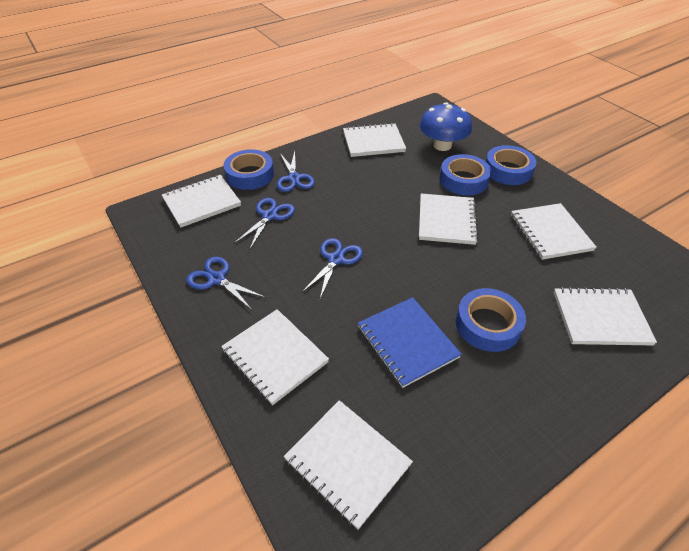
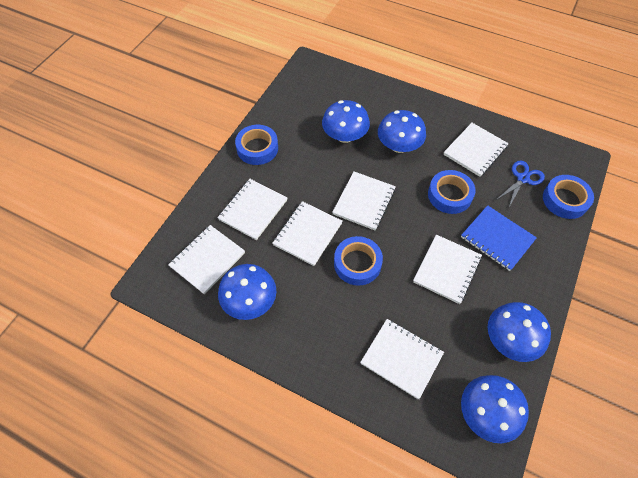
blue mushroom: [419,102,472,151] = 1 -> [218,264,276,320] [322,100,370,143] [378,110,426,153] [461,375,529,443] [488,302,551,362] = 5
blue scissors: [186,257,266,310] [234,198,295,249] [277,151,315,192] [301,238,363,299] = 4 -> [496,160,545,209] = 1

